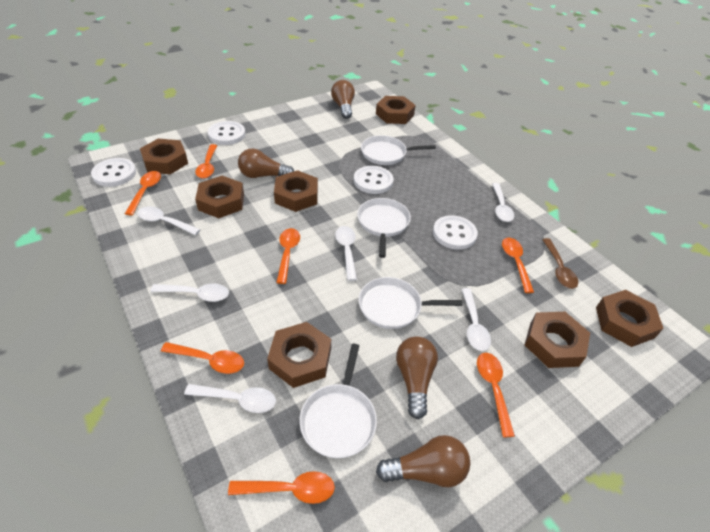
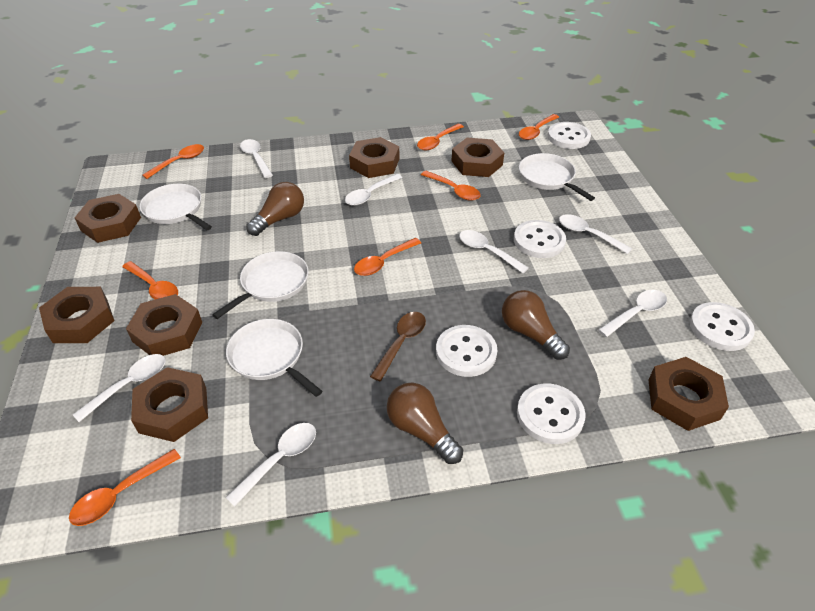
brown light bulb: [238,148,294,178] [331,80,355,119] [376,435,470,487] [396,336,438,419] = 4 -> [246,182,304,236] [387,382,463,464] [502,290,570,360] = 3
white button: [91,158,136,187] [208,121,245,145] [354,166,393,194] [433,215,478,250] = 4 -> [436,325,497,377] [514,220,566,258] [517,383,586,444] [547,122,591,149] [690,302,755,351] = 5
white spoon: [137,206,201,235] [150,283,229,302] [184,384,276,413] [335,226,357,281] [461,288,491,351] [492,183,514,222] = 6 -> [73,354,166,422] [226,423,316,506] [240,139,273,178] [345,174,402,206] [459,230,529,273] [559,214,632,254] [598,290,667,337] = 7

